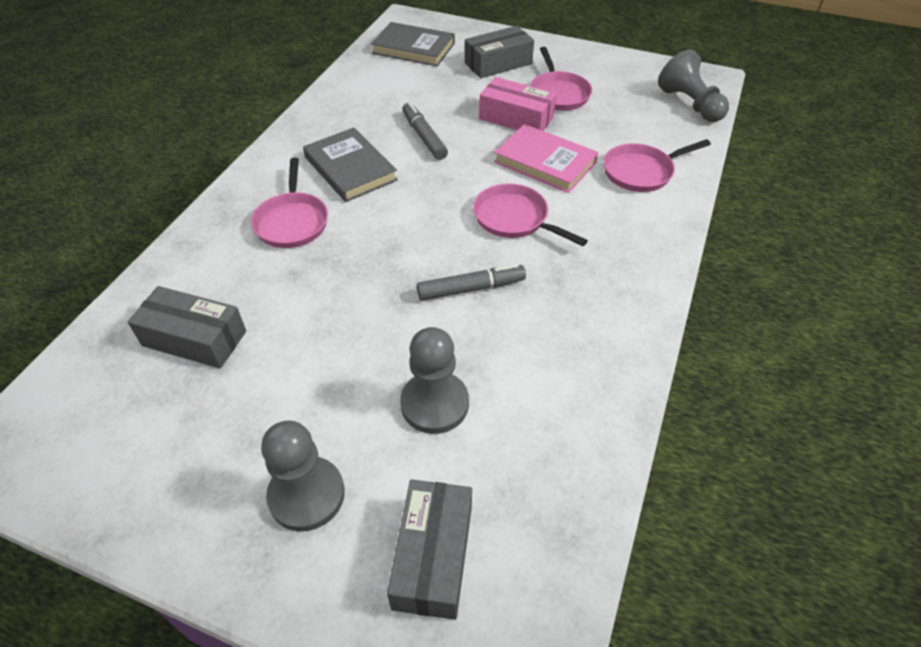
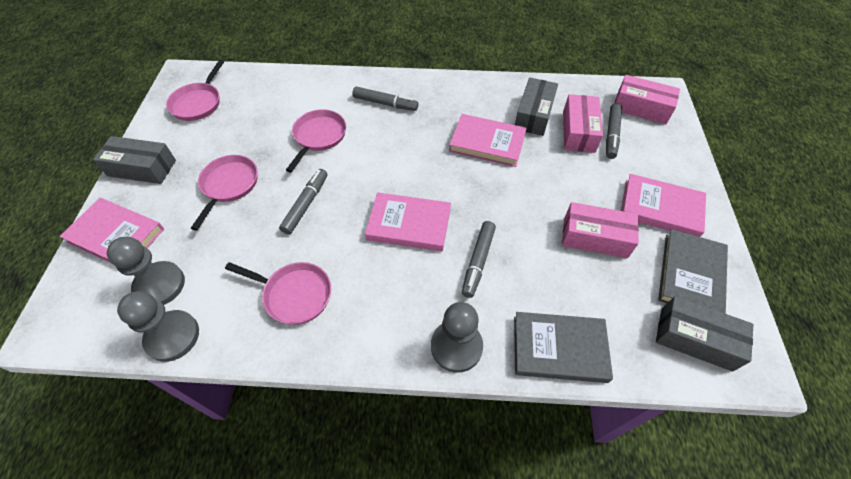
grey marker: [402,102,448,160] [417,264,526,300] = 2 -> [279,169,327,235] [352,86,418,111] [462,221,496,298] [606,103,622,159] = 4
pink book: [494,124,598,193] = 1 -> [60,198,164,263] [365,192,451,251] [449,114,527,167] [621,174,706,237] = 4
pink box: [479,77,556,131] = 1 -> [562,202,639,258] [563,94,603,153] [615,75,680,124] = 3

